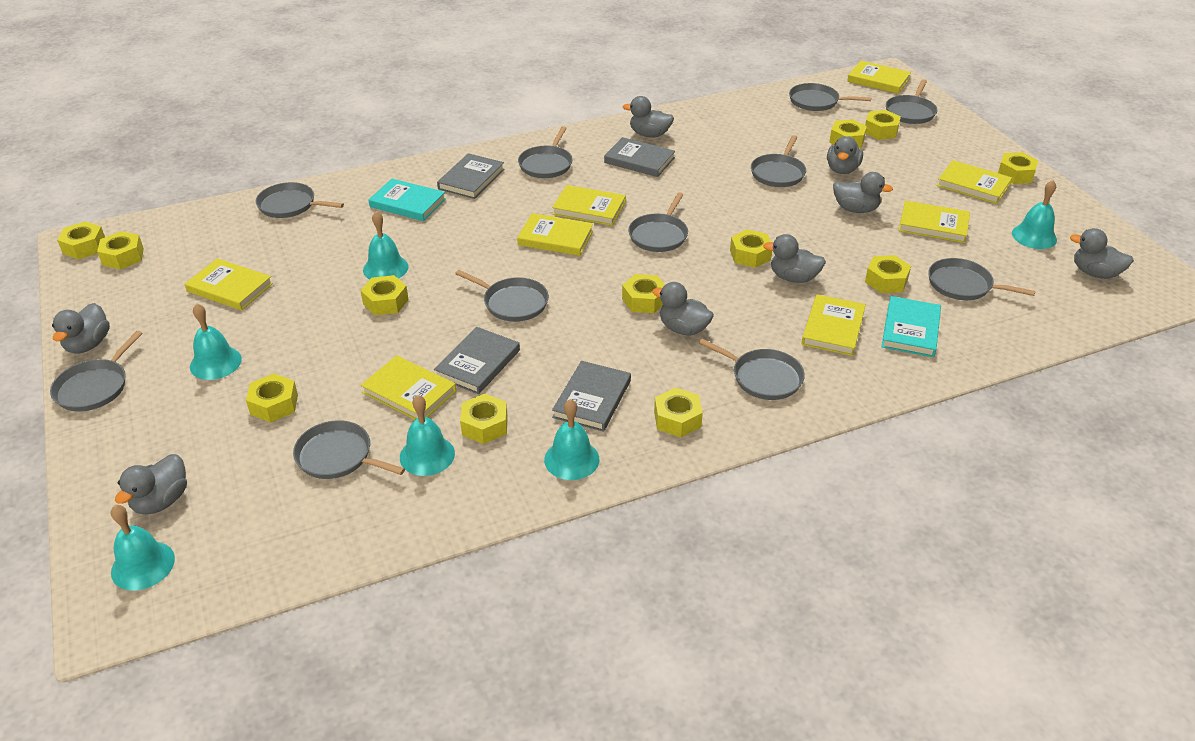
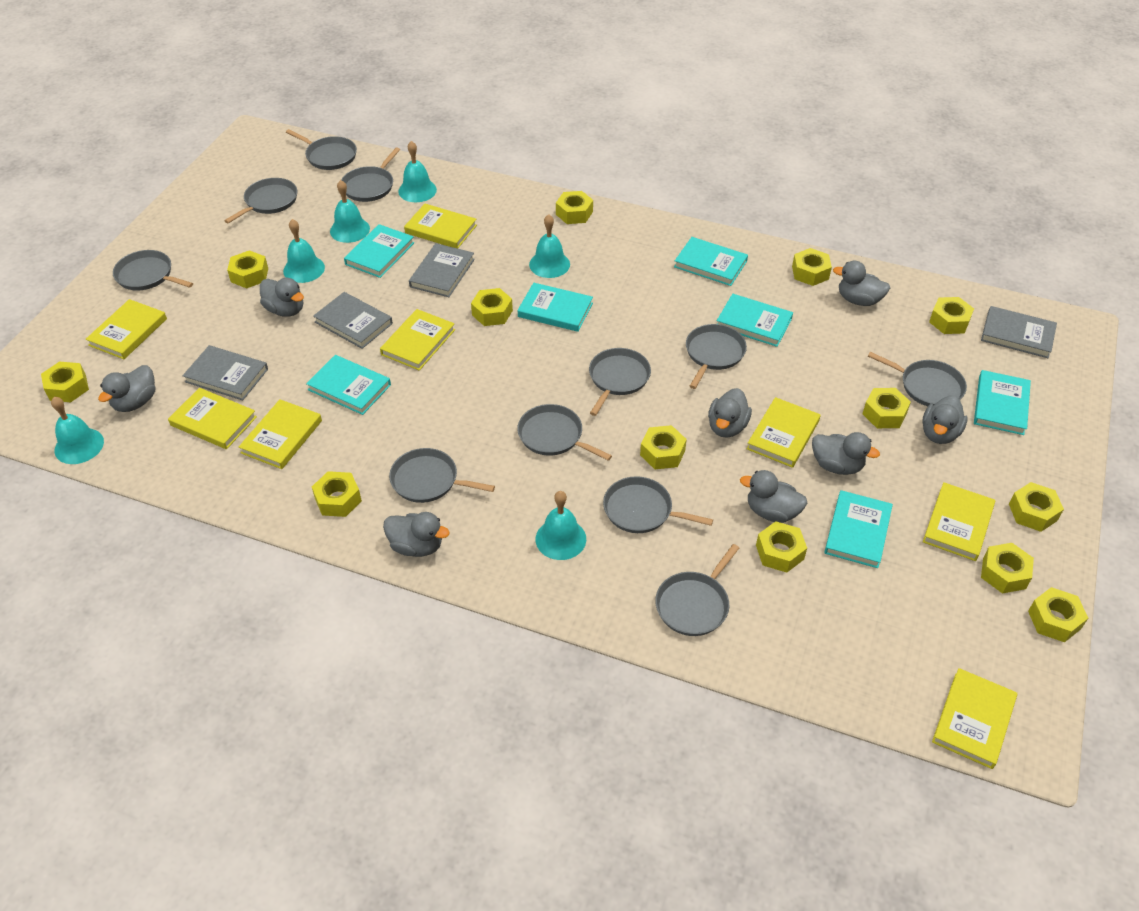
turquoise book: [368,179,446,221] [881,296,941,357] = 2 -> [306,355,391,415] [344,224,414,278] [518,283,593,332] [674,237,748,286] [717,294,793,347] [824,490,893,568] [974,370,1031,435] = 7
yellow nut: [57,221,105,259] [97,231,144,269] [246,374,298,422] [361,275,409,315] [460,394,508,444] [622,274,665,313] [654,388,703,437] [730,229,772,268] [829,119,867,148] [865,110,901,140] [865,255,911,293] [998,152,1038,184] = 12 -> [41,361,89,402] [227,250,268,288] [312,471,362,517] [471,288,513,326] [556,191,593,224] [640,425,687,469] [756,521,807,573] [792,248,832,286] [862,388,911,428] [929,297,974,334] [981,543,1034,593] [1009,482,1064,532] [1028,587,1088,643] = 13

